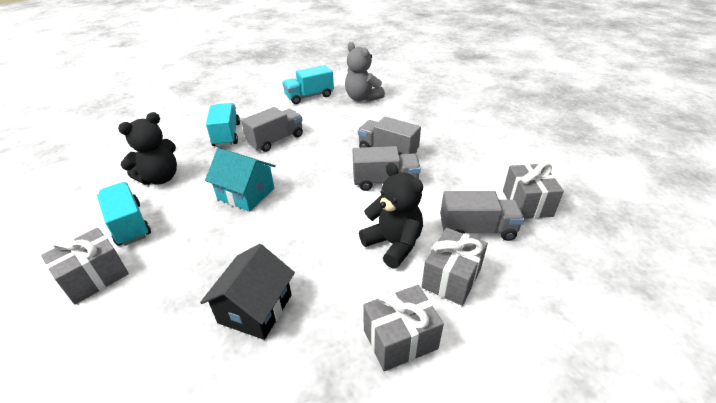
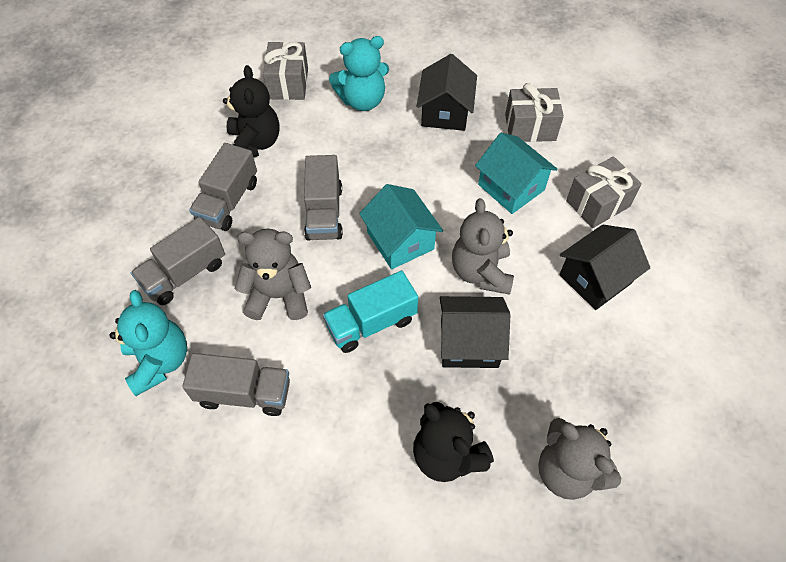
black house: [200,244,295,340] = 1 -> [417,54,477,131] [440,296,510,368] [559,225,650,310] = 3
grey gift: [41,228,129,304] [363,285,444,371] [422,228,488,306] [503,162,564,219] = 4 -> [263,41,308,100] [505,83,564,142] [566,156,642,228] = 3
grey teddy bear: [345,42,385,102] = 1 -> [235,229,311,320] [452,198,514,295] [538,418,621,500] = 3
turquoise house: [205,148,276,212] = 1 -> [359,184,443,269] [475,133,558,214] = 2
turquoise teddy bear: none = 0 -> [109,290,187,396] [329,36,389,111] = 2
turquoise truck: [97,182,151,246] [206,103,240,147] [282,65,334,104] = 3 -> [323,271,418,353] = 1

